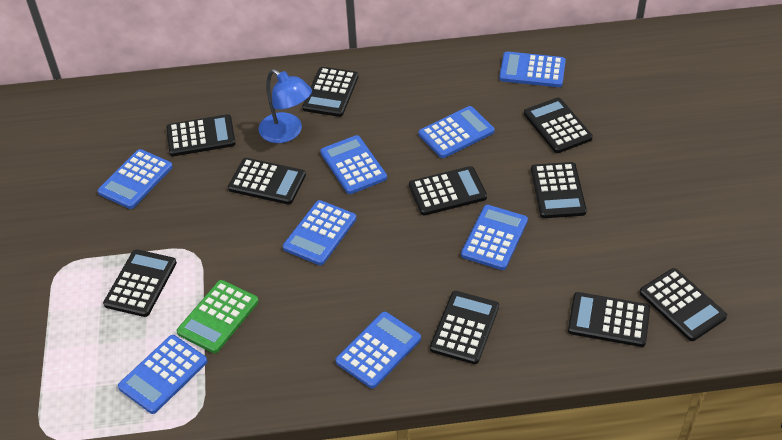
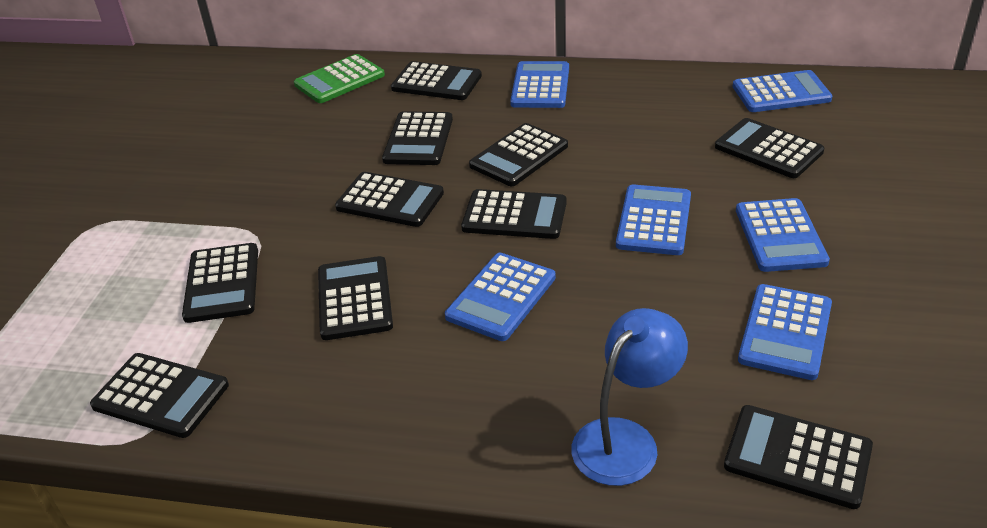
blue calculator: [98,149,173,209] [118,335,208,414] [283,200,356,265] [320,135,387,194] [335,312,421,388] [419,106,495,158] [461,205,528,270] [499,51,566,87] = 8 -> [445,253,556,341] [510,61,569,108] [616,184,691,255] [733,70,833,112] [736,198,830,272] [738,284,832,380] = 6

